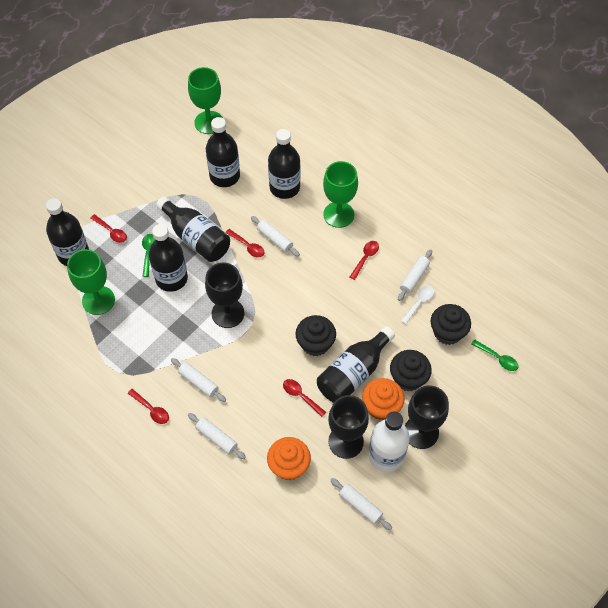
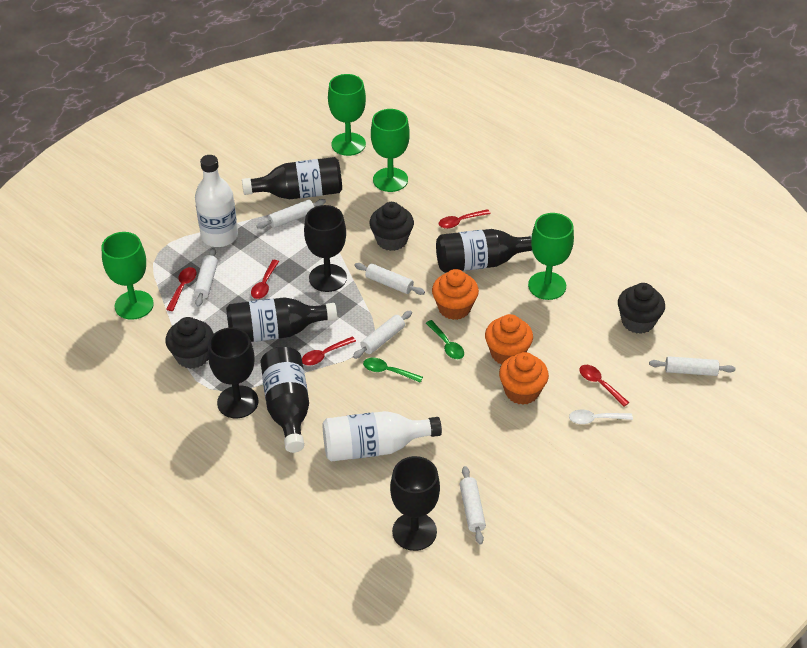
black bottle: [46,198,89,266] [149,224,188,292] [156,196,230,262] [206,117,240,187] [268,129,300,199] [317,326,395,403] = 6 -> [226,297,337,342] [242,157,342,199] [260,347,309,453] [436,229,533,273] = 4
green goblet: [67,249,115,315] [188,67,223,134] [323,161,358,228] = 3 -> [101,232,154,320] [328,74,366,156] [371,109,410,192] [528,213,574,300] = 4
orange cupcake: [267,437,311,480] [362,378,405,420] = 2 -> [432,269,479,320] [485,314,533,365] [499,352,549,405] = 3
white bottle: [368,411,410,472] = 1 -> [195,155,238,247] [323,411,442,462] = 2
white rolling pin: [171,358,226,402] [188,413,246,459] [251,216,300,257] [330,478,392,530] [398,249,432,301] = 5 -> [194,248,218,307] [256,199,326,229] [353,310,412,359] [354,263,425,295] [460,466,486,545] [649,356,735,376] = 6

